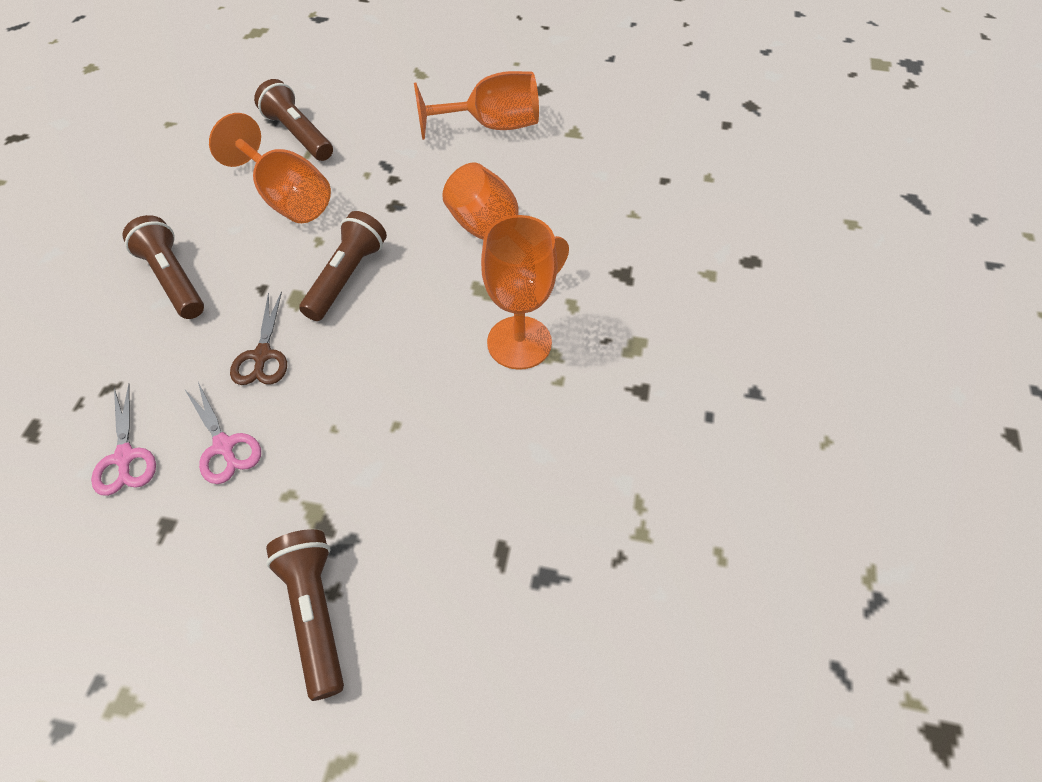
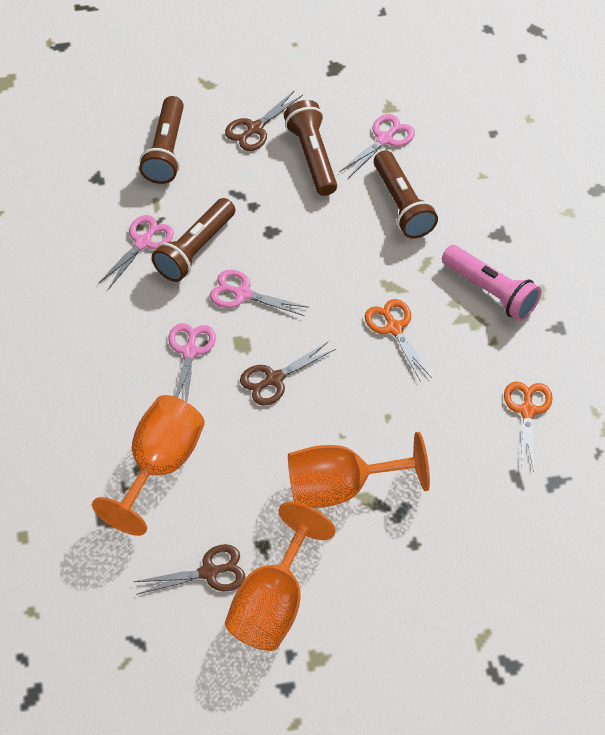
brown scissors: [230,291,287,385] = 1 -> [134,544,245,595] [225,90,303,151] [240,341,336,406] = 3
orange goblet: [209,113,331,223] [414,71,539,140] [442,163,569,274] [481,215,558,370] = 4 -> [92,395,205,536] [225,502,336,651] [288,432,430,508] = 3
orange scissors: none = 0 -> [365,299,432,382] [504,381,553,472] = 2
pink flashlight: none = 0 -> [442,245,541,321] = 1
pink scissors: [91,384,156,496] [185,382,261,484] = 2 -> [98,215,174,290] [169,323,216,402] [210,270,309,316] [339,114,415,178] = 4

